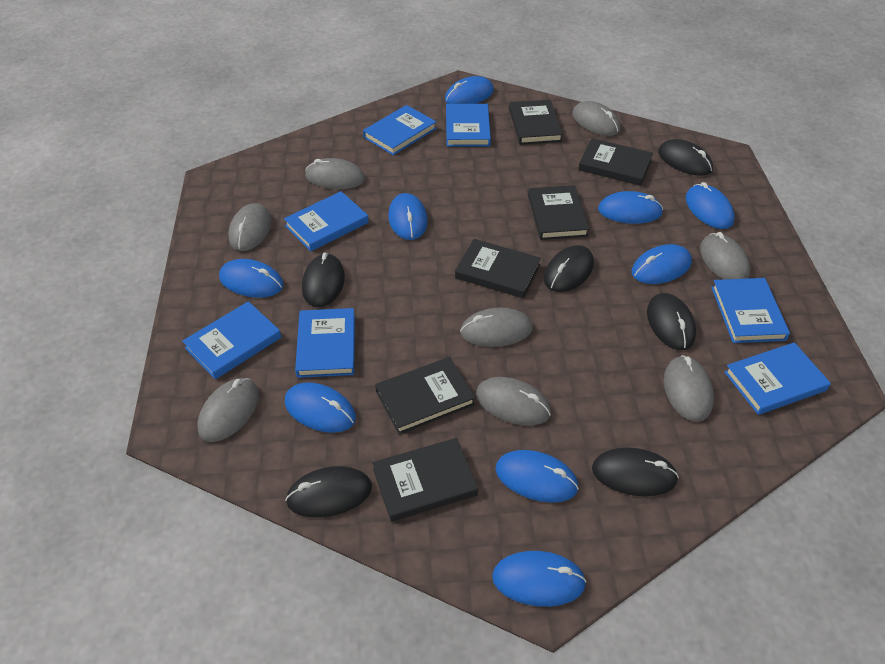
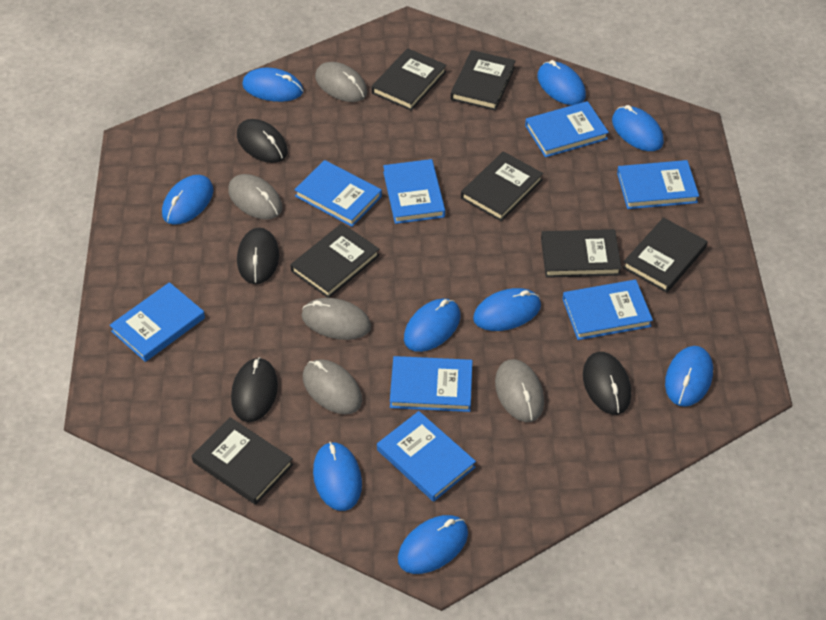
black book: [372,438,478,522] [375,357,475,434] [455,239,541,298] [509,100,563,145] [528,185,589,240] [578,138,653,186] = 6 -> [192,417,293,505] [290,223,380,298] [371,48,447,111] [450,50,516,111] [461,151,543,221] [541,229,622,278] [623,217,707,293] = 7
black mouse: [285,466,372,517] [302,253,345,307] [544,245,594,292] [592,447,679,496] [647,293,696,350] [658,139,713,176] = 6 -> [231,357,278,422] [237,119,288,163] [237,228,279,284] [583,352,631,415] = 4
blue book: [182,301,281,379] [284,191,369,251] [295,308,355,378] [363,105,436,155] [446,104,491,147] [711,278,790,343] [724,342,831,415] = 7 -> [110,282,205,362] [294,160,382,227] [377,411,476,502] [383,159,445,224] [390,356,473,412] [525,101,609,157] [563,280,653,340] [617,160,699,209] = 8
grey mouse: [198,378,259,442] [228,203,271,251] [305,158,365,189] [460,308,533,347] [476,377,551,426] [572,101,620,136] [664,355,714,422] [700,232,750,280] = 8 -> [228,174,282,220] [301,298,371,340] [303,359,362,414] [315,62,367,102] [495,359,544,422] = 5

